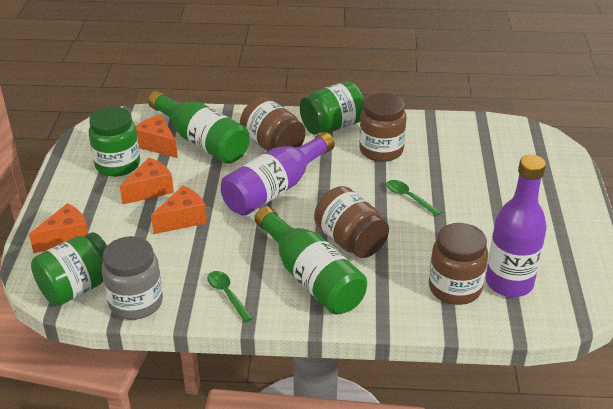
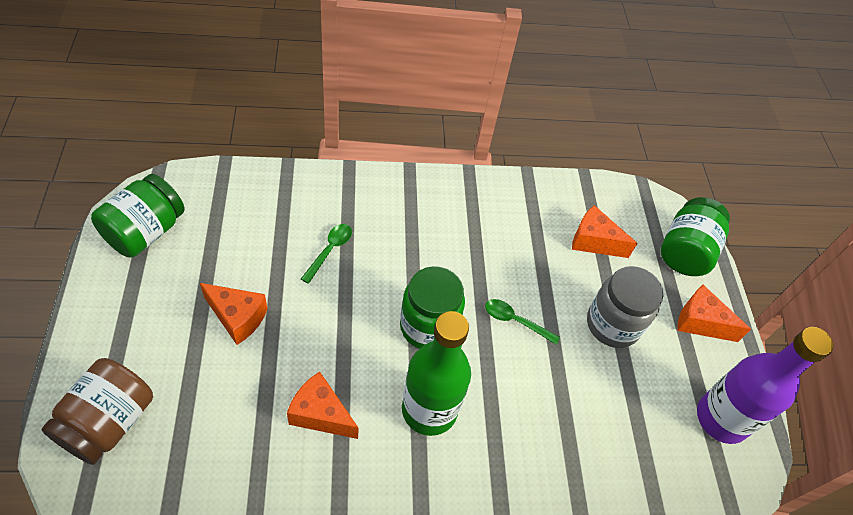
brown jar: [240,97,306,151] [314,186,389,258] [359,93,407,162] [429,223,488,305] = 4 -> [41,358,153,465] = 1
green bottle: [148,91,249,164] [255,206,367,315] = 2 -> [402,311,471,436] = 1
purple bottle: [221,132,335,216] [486,155,547,297] = 2 -> [697,327,834,444] = 1

